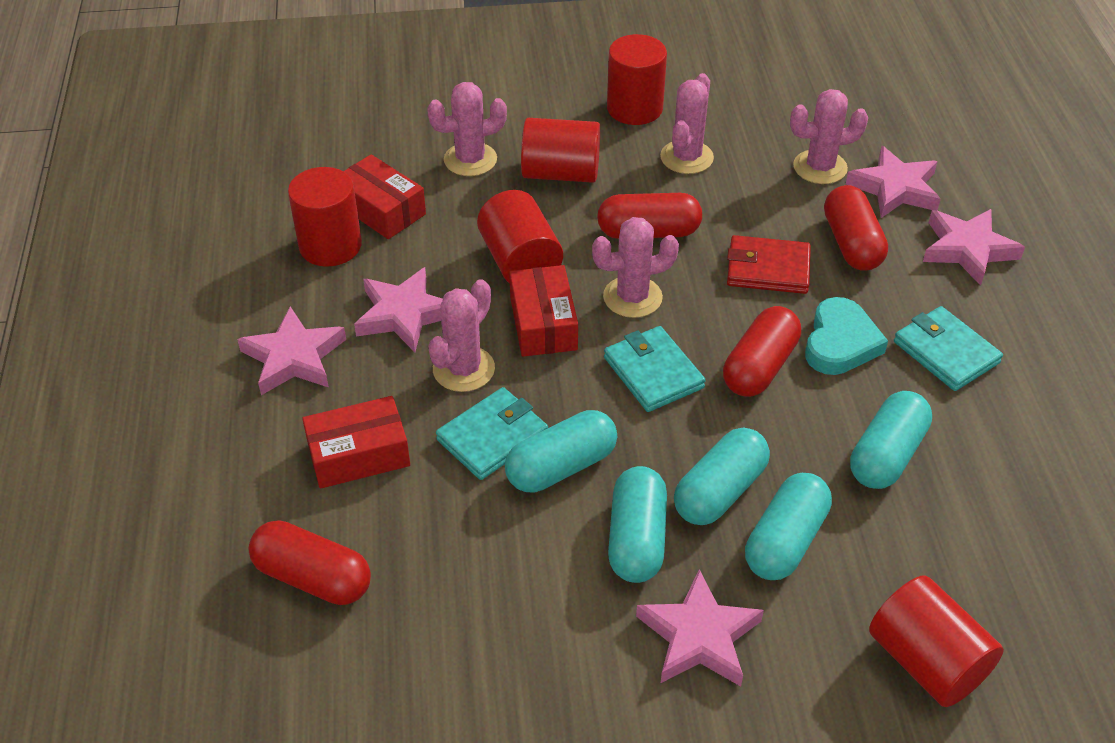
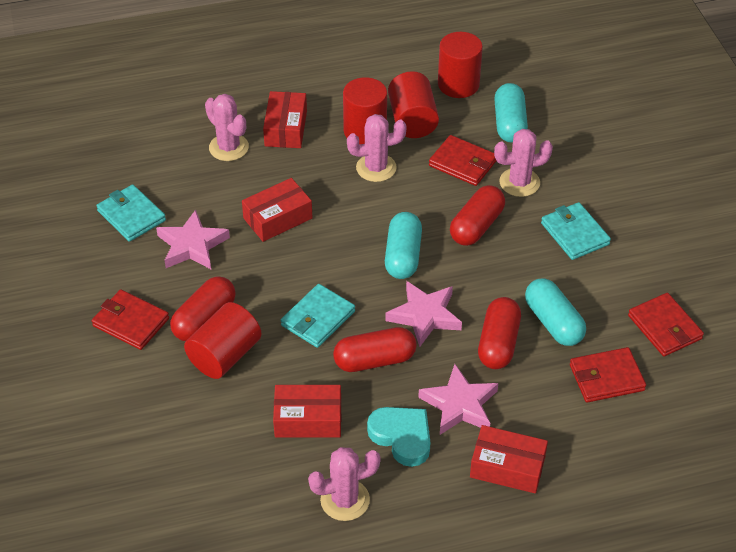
pink cactus: [427,82,507,176] [428,279,495,392] [592,217,679,318] [660,73,714,174] [790,89,868,184] = 5 -> [205,94,249,161] [308,447,380,521] [347,114,406,182] [494,129,553,197] = 4
pink star: [237,307,346,395] [354,267,443,352] [636,569,764,687] [846,146,941,218] [923,209,1025,286] = 5 -> [156,210,230,269] [385,281,462,347] [418,364,498,435] = 3
red box: [302,396,410,489] [344,154,426,239] [509,265,578,357] = 3 -> [242,178,312,242] [263,91,307,148] [273,385,341,438] [470,425,548,493] = 4
red cylinder: [288,167,362,267] [477,190,563,283] [521,118,600,183] [607,34,667,125] [869,575,1004,707] = 5 -> [184,302,262,379] [343,77,387,144] [388,71,439,138] [438,32,483,98] = 4
red wallet: [727,235,811,294] = 1 -> [92,289,169,350] [429,135,497,186] [570,347,646,403] [628,293,704,356] = 4
turquoise capsule: [505,410,617,492] [608,466,667,583] [674,428,770,525] [745,473,832,580] [850,391,932,489] = 5 -> [385,212,422,279] [494,83,528,143] [525,278,586,346] = 3

